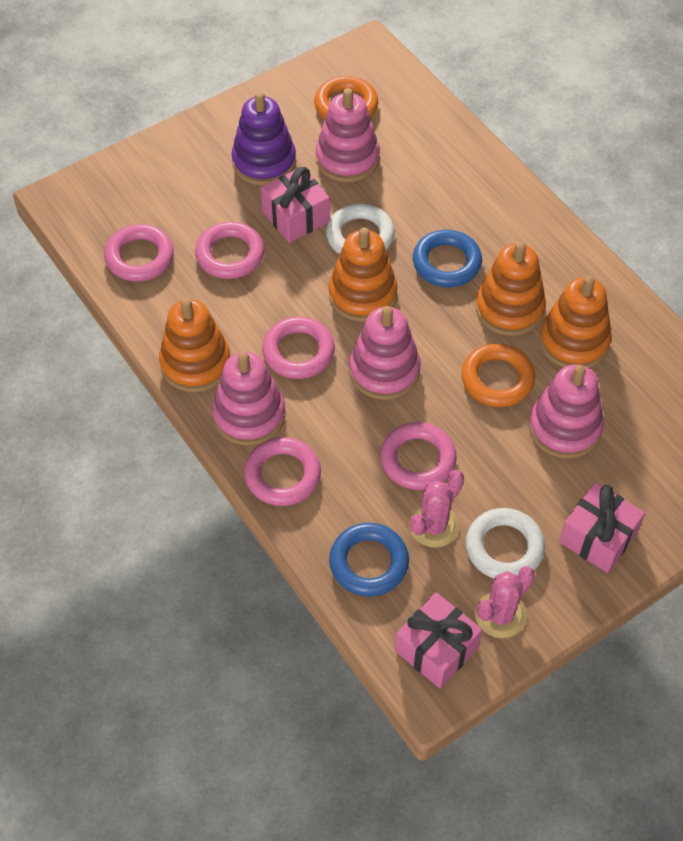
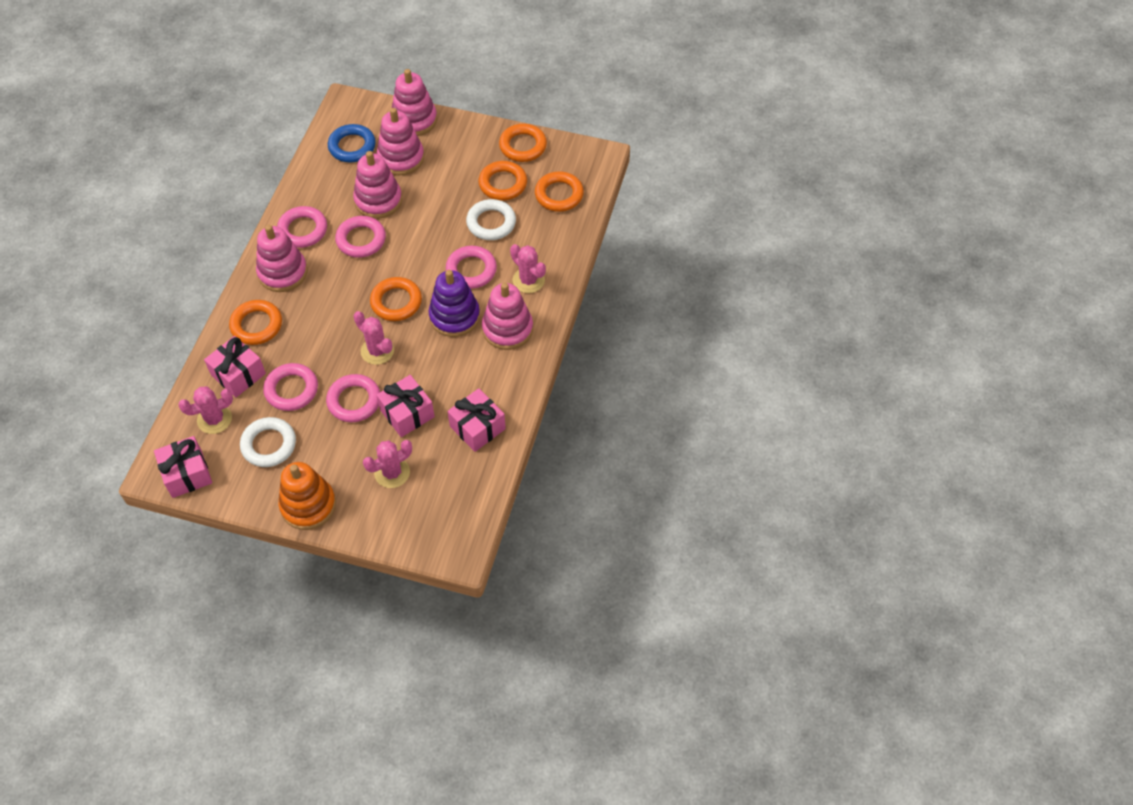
blue ring: [329,523,409,597] [413,230,482,287] = 2 -> [328,124,376,162] = 1
orange ring: [314,76,378,120] [462,343,535,407] = 2 -> [229,300,282,345] [370,277,422,321] [478,161,527,200] [499,124,547,162] [535,171,584,212] = 5
orange stacking toy: [159,298,230,392] [329,228,397,322] [476,242,546,336] [539,276,612,368] = 4 -> [278,462,336,530] = 1
pink cactus: [409,470,464,548] [475,566,535,638] = 2 -> [178,387,233,434] [353,311,394,365] [363,440,412,488] [510,244,546,293] = 4
pink gift: [261,167,330,243] [395,592,482,689] [559,482,645,573] = 3 -> [154,436,212,498] [204,336,266,397] [376,375,435,437] [447,388,506,452] = 4
pink stacking toy: [212,352,286,446] [316,88,380,182] [349,306,421,400] [529,365,604,459] = 4 -> [256,225,307,292] [353,151,402,219] [377,108,424,175] [392,69,437,136] [482,283,533,350] = 5

